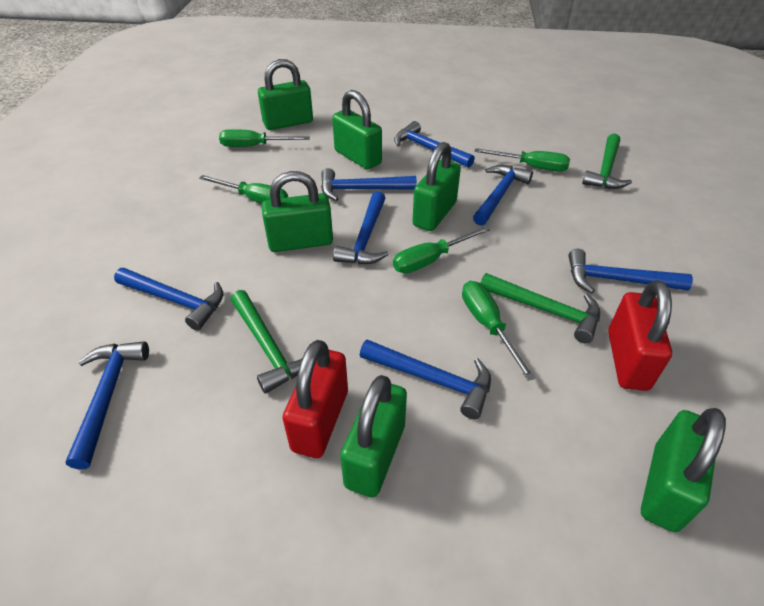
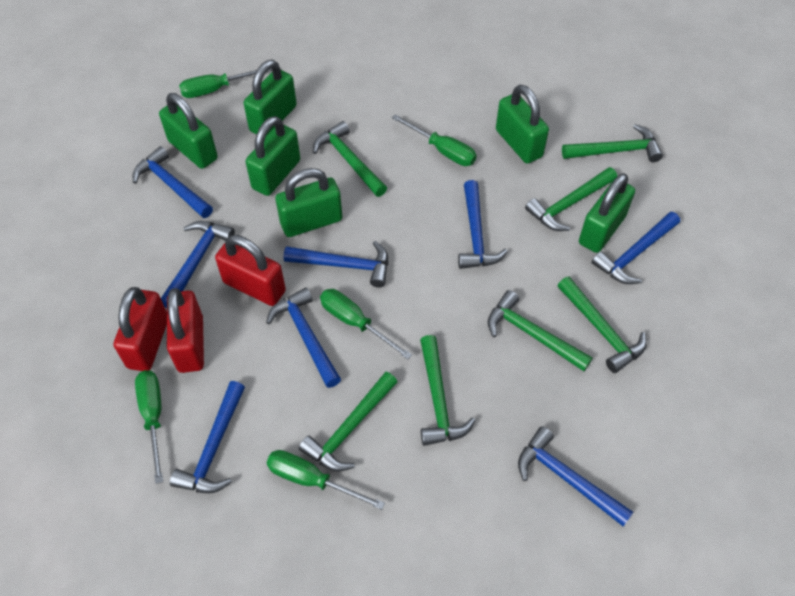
green hammer: [231,290,302,394] [481,273,600,343] [582,134,632,189] = 3 -> [299,372,397,471] [313,121,387,197] [420,335,476,446] [488,290,593,371] [525,167,617,231] [557,277,647,373] [562,124,663,162] = 7
red padlock: [282,340,348,458] [608,280,672,391] = 2 -> [114,287,167,371] [167,288,204,373] [215,235,286,306] = 3

